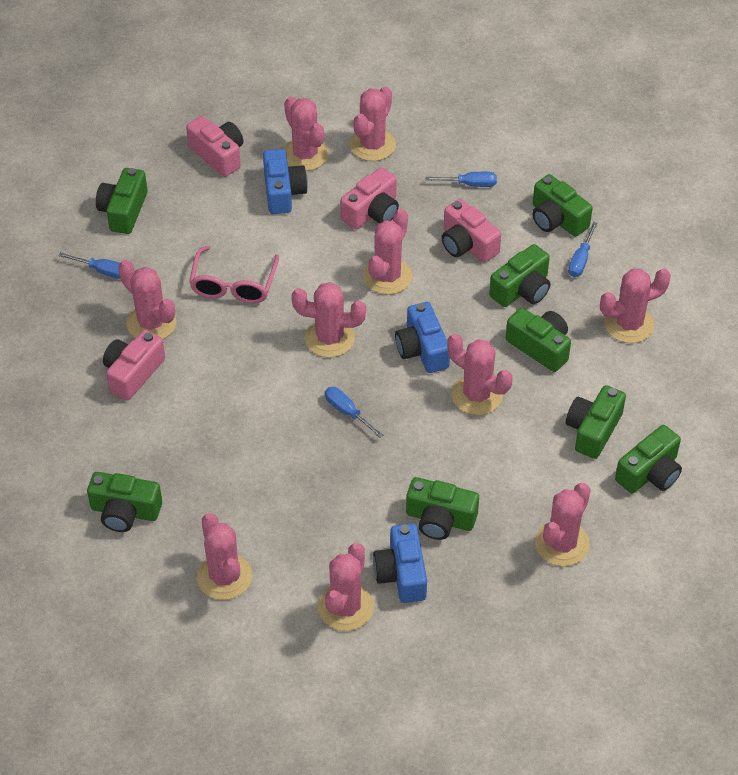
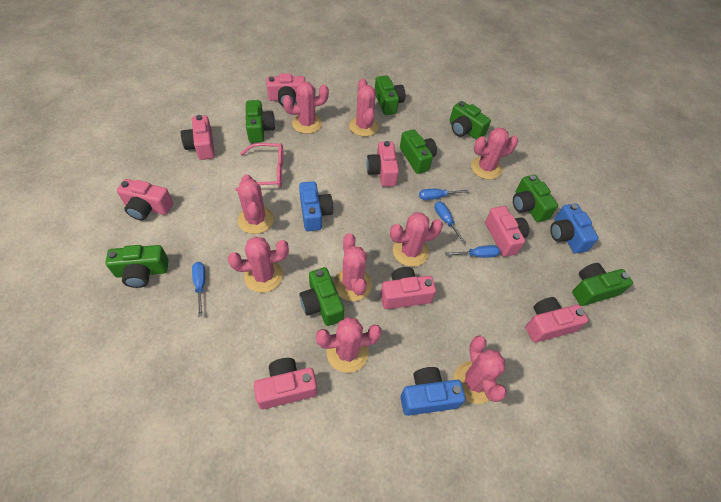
pink cactus: [118,260,177,339] [197,513,252,600] [284,96,329,171] [291,282,366,357] [318,543,374,631] [350,86,396,161] [363,209,412,295] [447,334,513,415] [535,483,591,566] [600,268,671,343] = 10 -> [228,236,289,293] [238,175,274,234] [283,81,329,134] [316,317,382,373] [334,233,372,301] [349,78,379,137] [390,212,443,267] [454,336,507,404] [471,128,518,180] = 9
pink camera: [103,330,165,401] [186,116,243,177] [340,167,399,229] [441,199,501,263] = 4 -> [117,179,173,220] [181,115,215,160] [254,358,317,410] [267,73,305,107] [366,141,399,187] [380,267,436,309] [485,206,529,257] [526,297,588,343] = 8

